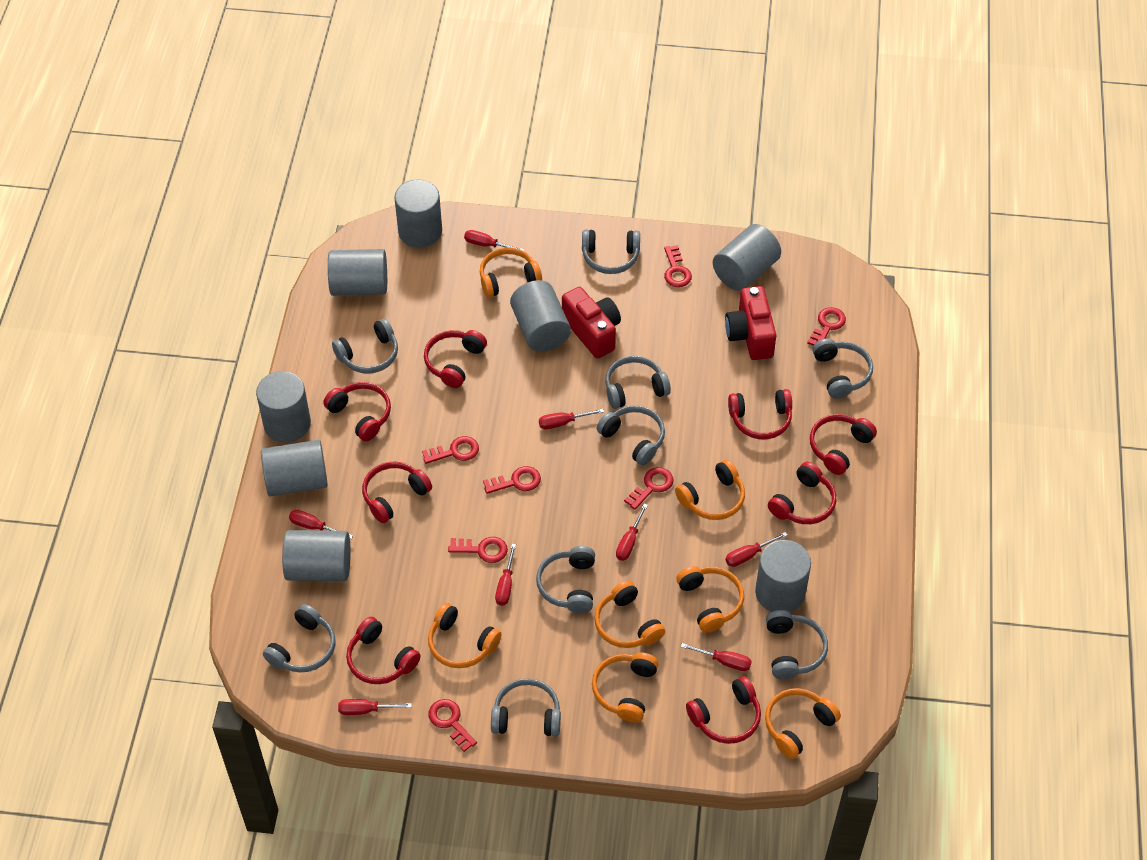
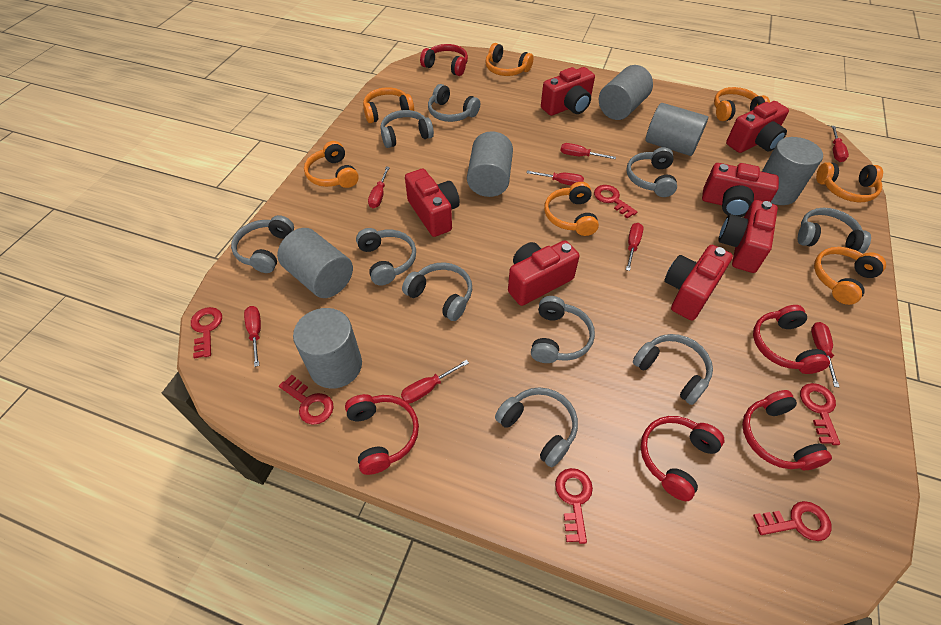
grey cylinder: [256,371,311,443] [261,440,328,497] [282,530,350,581] [328,249,387,296] [394,179,442,248] [510,280,571,352] [713,224,781,291] [755,540,811,612] = 8 -> [277,228,353,298] [293,308,362,389] [467,131,513,197] [599,65,653,120] [646,103,708,156] [762,137,823,205] = 6
grey headphones: [263,604,336,672] [332,318,398,374] [491,678,561,737] [536,546,595,613] [582,230,640,274] [597,405,665,466] [605,356,671,409] [766,610,828,680] [812,338,873,399] = 9 -> [231,215,294,273] [356,228,416,286] [380,110,434,148] [402,262,472,321] [428,84,480,122] [495,387,578,467] [531,296,595,363] [626,147,677,197] [633,334,713,405] [798,208,871,253] = 10
red camera: [562,287,621,359] [725,286,776,360] = 2 -> [405,169,460,237] [508,240,580,306] [541,67,595,116] [664,245,733,321] [702,163,779,217] [719,200,778,273] [726,101,789,153] = 7
red headphones: [323,382,391,441] [346,617,421,684] [362,461,432,523] [424,330,487,388] [686,676,761,744] [728,389,792,439] [768,462,837,524] [810,414,877,475] = 8 -> [345,394,419,475] [420,44,468,76] [641,416,724,501] [742,390,832,470] [753,305,830,374] = 5
red key: [422,436,479,464] [429,699,477,752] [448,537,508,563] [483,466,541,494] [624,467,674,510] [664,245,692,287] [807,307,846,346] = 7 -> [191,307,222,359] [279,375,334,425] [555,468,593,544] [594,185,637,219] [753,501,832,541] [800,383,840,445] = 6

